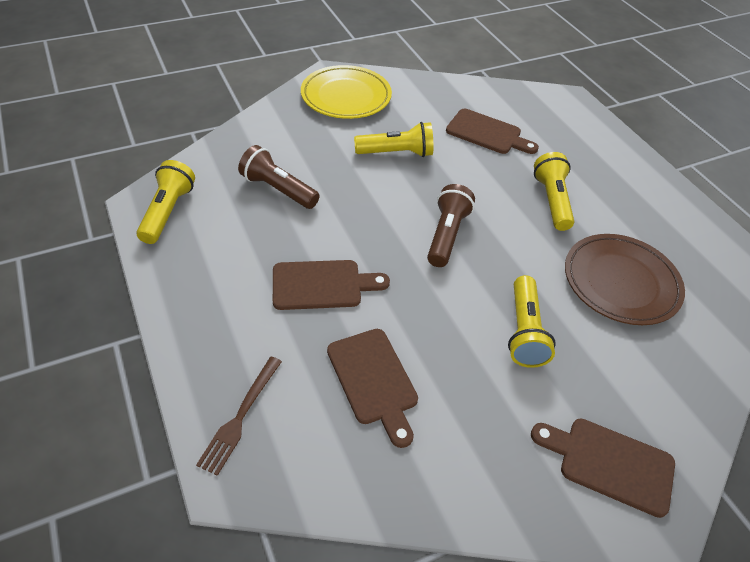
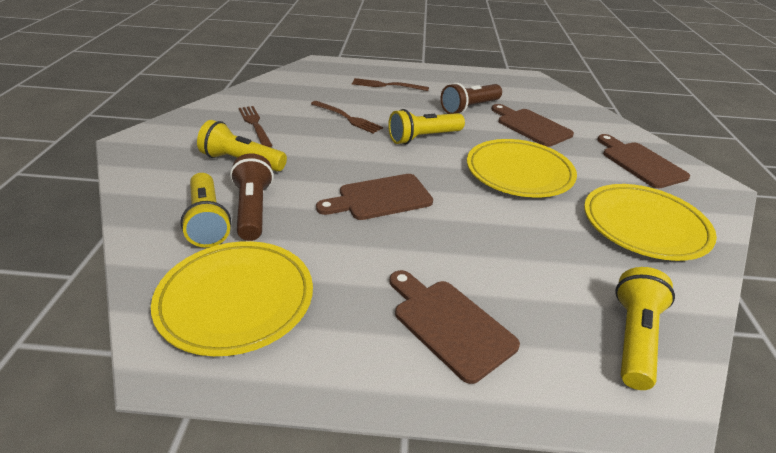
brown fork: [196,357,282,476] = 1 -> [238,106,273,147] [311,101,383,133] [352,78,429,91] = 3
brown plate: [565,234,685,325] = 1 -> none = 0
yellow plate: [301,65,392,119] = 1 -> [151,241,313,356] [467,139,577,197] [584,184,717,261] = 3

